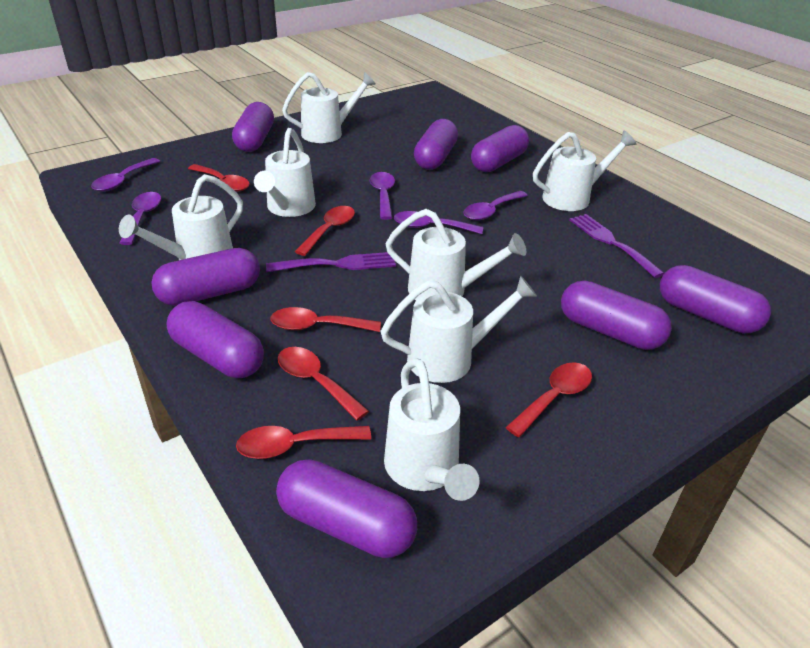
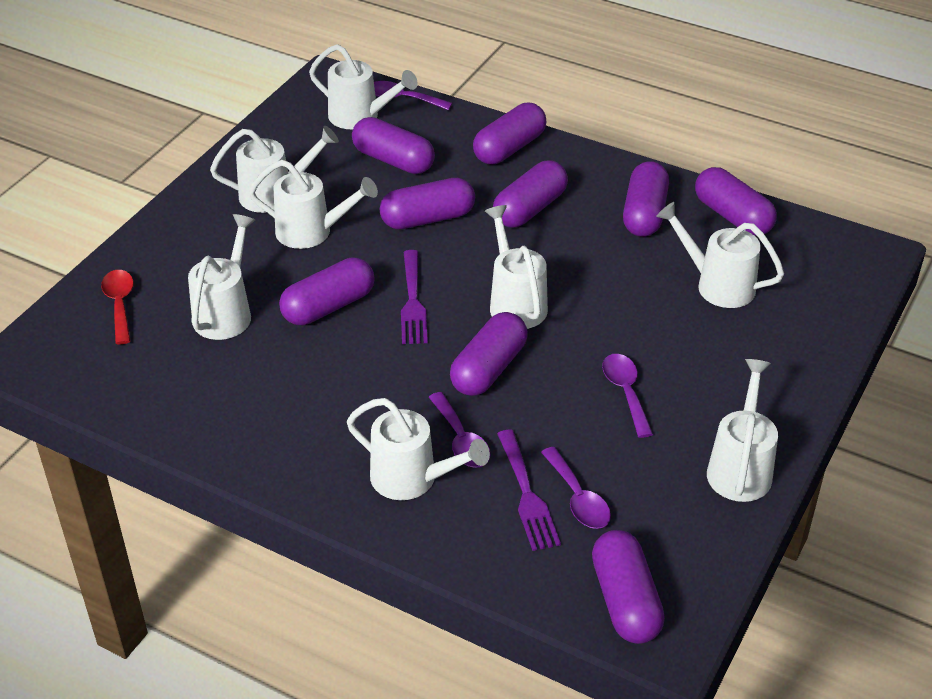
purple capsule: [151,248,260,306] [166,301,264,378] [232,102,274,152] [276,459,417,558] [414,119,458,170] [471,125,529,172] [561,281,672,350] [660,265,771,333] = 8 -> [279,257,375,325] [352,117,435,174] [380,178,475,229] [450,312,528,396] [473,103,547,164] [493,161,568,227] [592,530,665,644] [623,161,669,237] [695,167,777,236] = 9
purple spoon: [91,158,160,192] [119,192,161,245] [370,172,395,220] [394,211,483,234] [463,191,528,221] = 5 -> [374,81,452,110] [429,392,491,468] [541,447,611,529] [602,354,653,438] = 4
red spoon: [188,164,250,192] [236,426,371,459] [270,307,381,332] [278,347,369,421] [295,206,355,256] [505,362,592,437] = 6 -> [101,270,134,344] = 1
white watering can: [119,174,243,260] [254,128,316,217] [282,72,376,143] [381,276,537,383] [384,358,479,501] [385,209,526,301] [533,131,636,211] = 7 -> [188,214,255,340] [210,126,339,213] [249,160,378,249] [309,44,418,129] [347,398,490,500] [485,205,548,329] [656,202,784,308] [707,359,778,502] = 8

